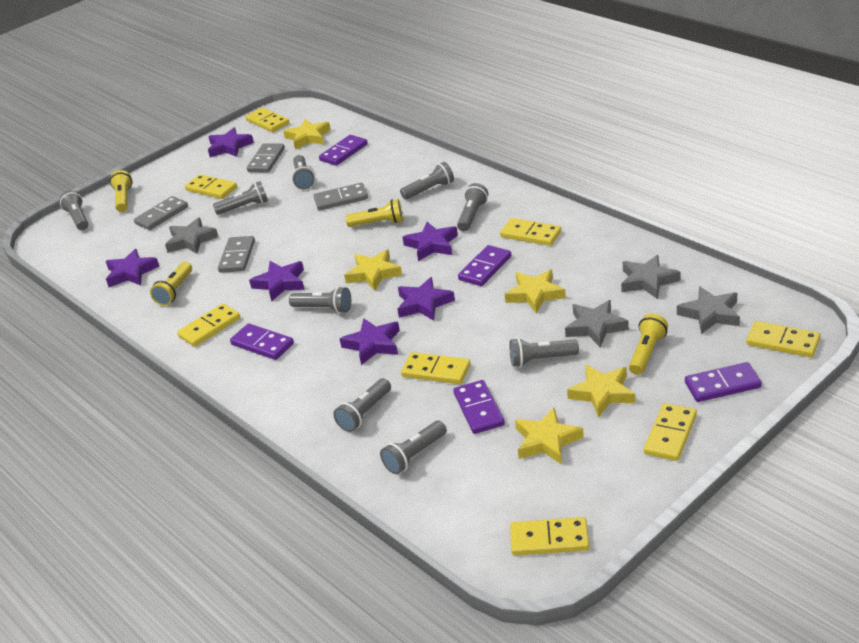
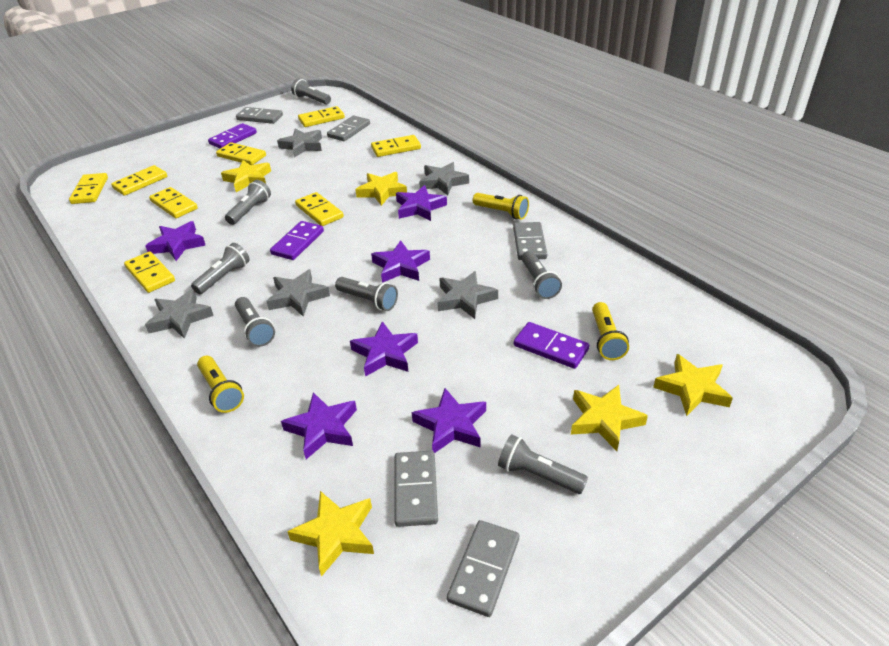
grey domino: [134,196,188,230] [218,236,255,273] [247,143,285,172] [314,183,368,211] = 4 -> [236,107,283,124] [327,116,370,141] [395,451,438,527] [447,520,519,617] [513,222,547,260] = 5
grey flashlight: [59,190,88,230] [213,181,268,215] [289,286,351,313] [292,155,315,189] [333,378,391,432] [380,420,447,474] [400,162,454,200] [457,183,488,232] [509,338,579,367] = 9 -> [191,243,250,294] [225,180,271,225] [235,297,275,347] [291,79,331,105] [335,277,398,311] [498,434,588,494] [522,251,562,299] = 7
grey star: [165,217,218,254] [565,300,629,347] [621,255,680,299] [677,287,740,334] = 4 -> [145,289,214,339] [266,269,330,317] [277,129,322,157] [419,162,469,195] [437,271,498,319] = 5
purple domino: [230,323,294,360] [319,135,368,166] [453,380,505,434] [458,245,511,286] [685,362,762,402] = 5 -> [208,123,257,149] [270,221,324,260] [514,322,589,369] = 3
yellow flashlight: [110,170,133,212] [150,262,192,306] [346,199,403,227] [629,313,668,375] = 4 -> [197,356,244,413] [473,193,529,220] [592,302,629,360] = 3

